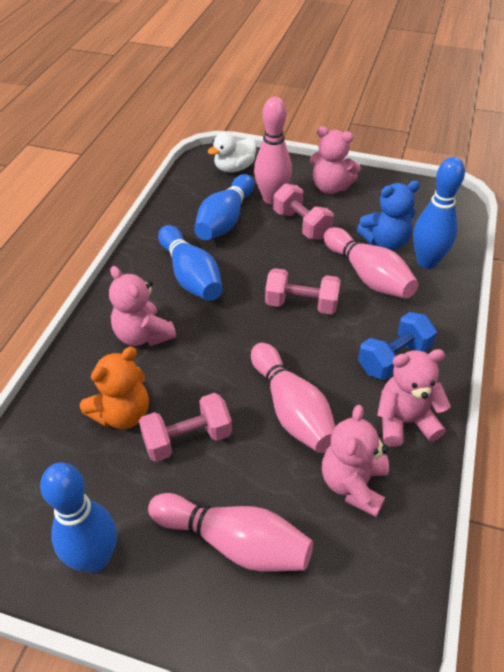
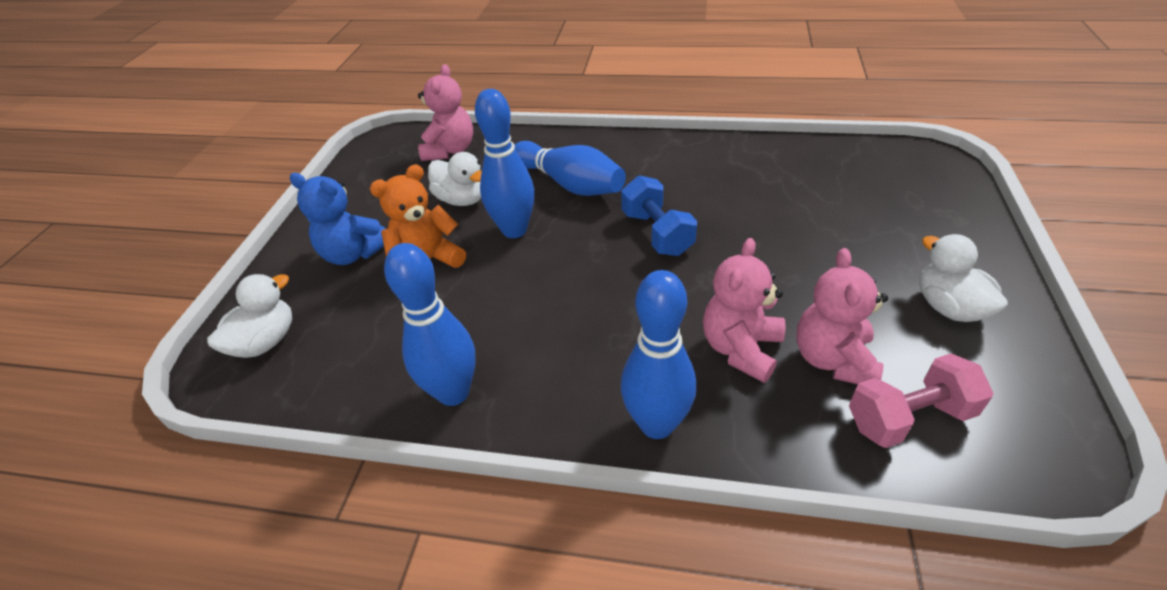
pink bowling pin: [148,493,313,572] [251,343,335,453] [254,97,292,204] [324,227,418,298] = 4 -> none = 0
pink dumbbell: [139,393,232,462] [265,268,341,314] [273,183,334,240] = 3 -> [849,353,993,448] = 1
pink teddy bear: [109,266,176,346] [310,126,361,194] [322,405,389,517] [377,349,451,447] = 4 -> [418,64,473,161] [703,238,786,383] [796,248,888,384] = 3
white duck: [207,133,257,172] = 1 -> [207,274,292,358] [428,152,482,206] [919,234,1008,322] = 3

